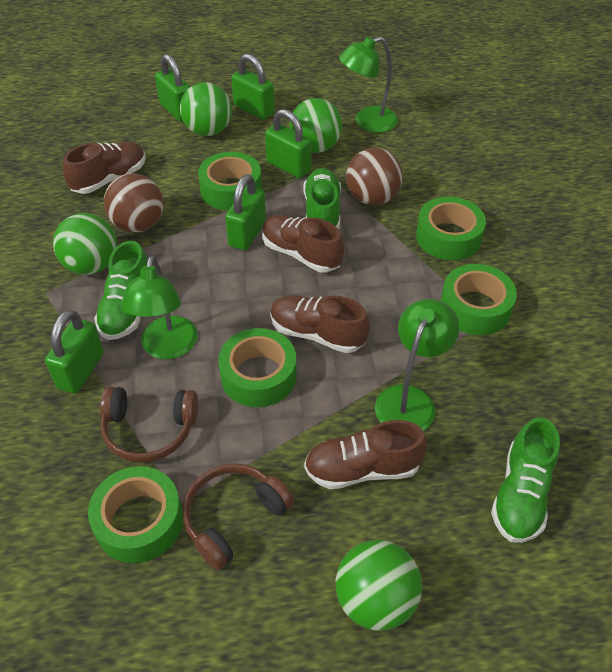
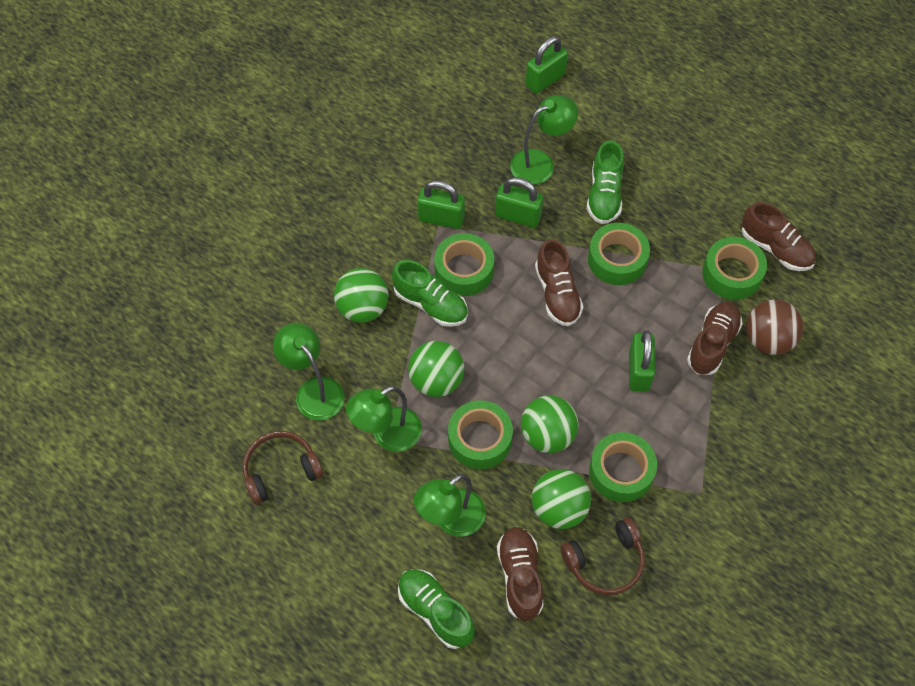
brown ball: [104,173,164,233] [346,148,403,205] = 2 -> [746,300,803,355] = 1
green lamp: [121,256,197,359] [339,36,399,133] [375,299,459,431] = 3 -> [273,323,344,420] [346,386,422,452] [414,474,486,537] [510,95,578,185] = 4
green padlock: [45,310,104,394] [155,54,190,122] [225,174,266,250] [231,54,274,120] [265,109,311,178] = 5 -> [417,180,465,229] [495,177,543,228] [526,36,568,94] [629,330,655,392] = 4

